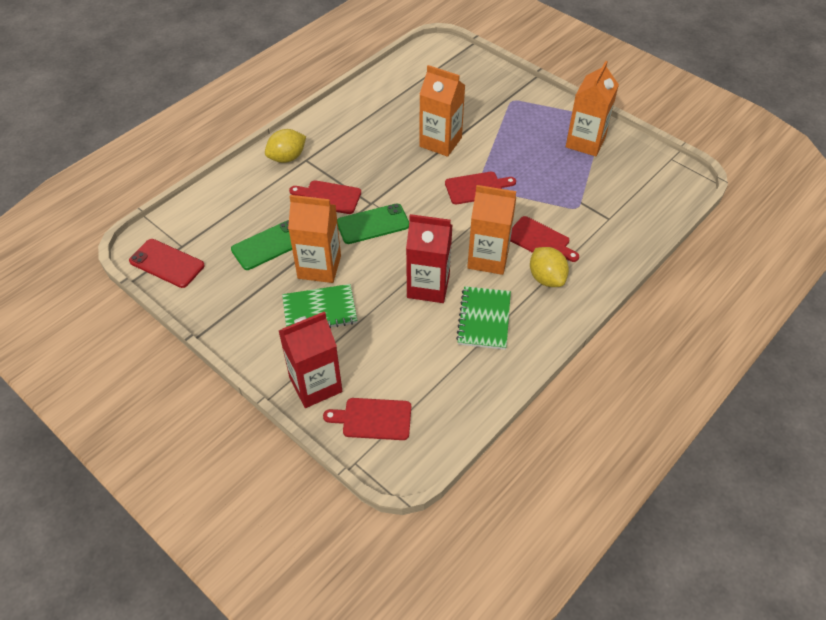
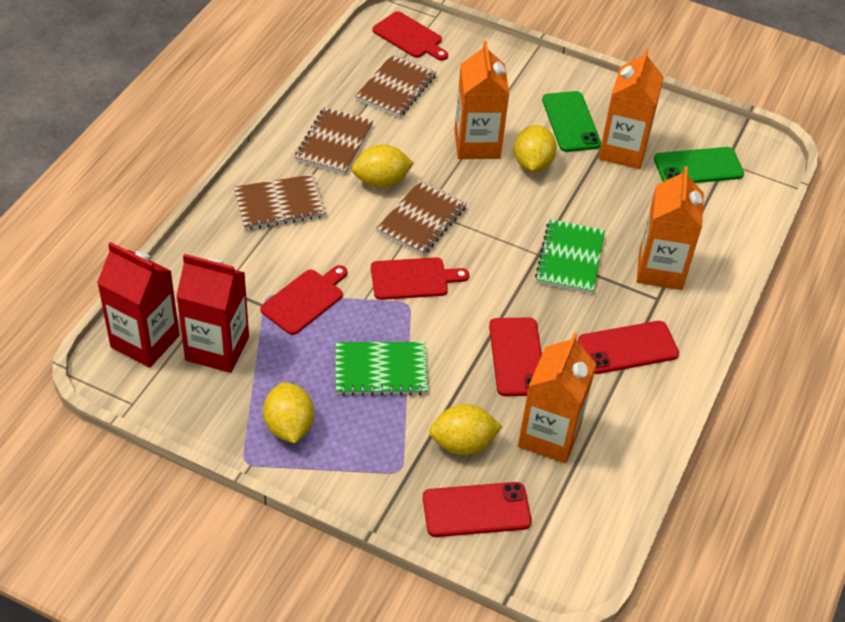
brown notebook: none = 0 -> [234,174,326,230] [295,107,373,175] [355,54,437,118] [376,180,467,255] = 4
red cutting board: [289,180,361,214] [323,398,411,440] [445,172,516,205] [510,216,579,262] = 4 -> [260,265,347,335] [371,257,469,300] [372,11,448,61] = 3
red phone: [129,239,205,288] = 1 -> [423,482,532,537] [489,317,542,396] [578,321,679,374] = 3
yellow lemon: [265,129,306,163] [530,247,569,287] = 2 -> [263,382,314,443] [352,144,414,188] [429,404,502,455] [514,125,557,172] = 4

